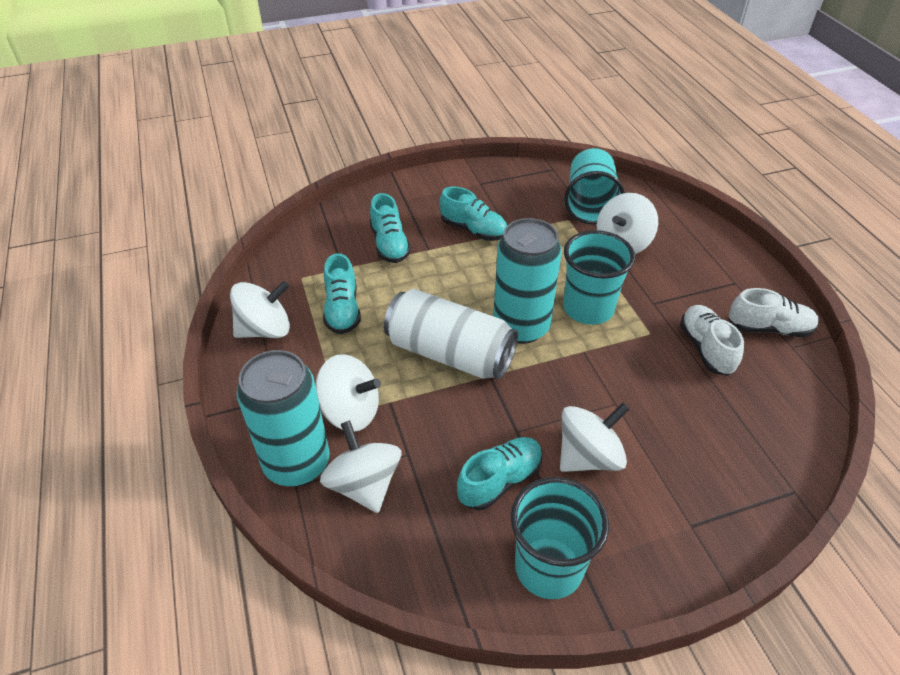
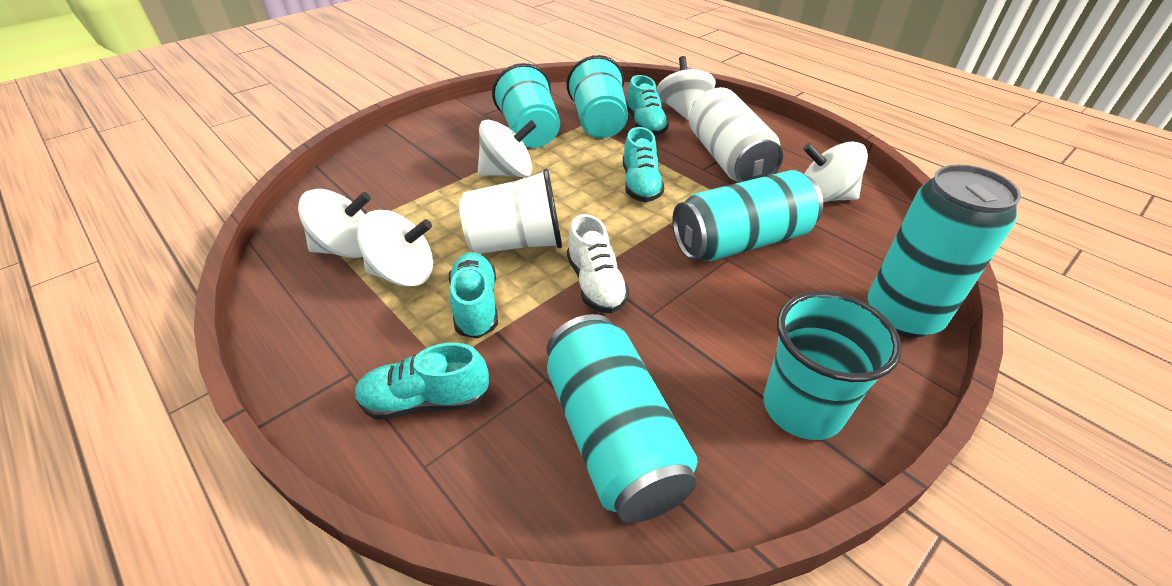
turquoise can: [237,350,330,486] [493,218,562,344] = 2 -> [547,314,698,523] [672,170,823,261] [868,165,1021,338] = 3
white cup: none = 0 -> [459,169,562,254] = 1
white shoe: [680,305,744,376] [729,288,819,337] = 2 -> [567,214,629,313] = 1

